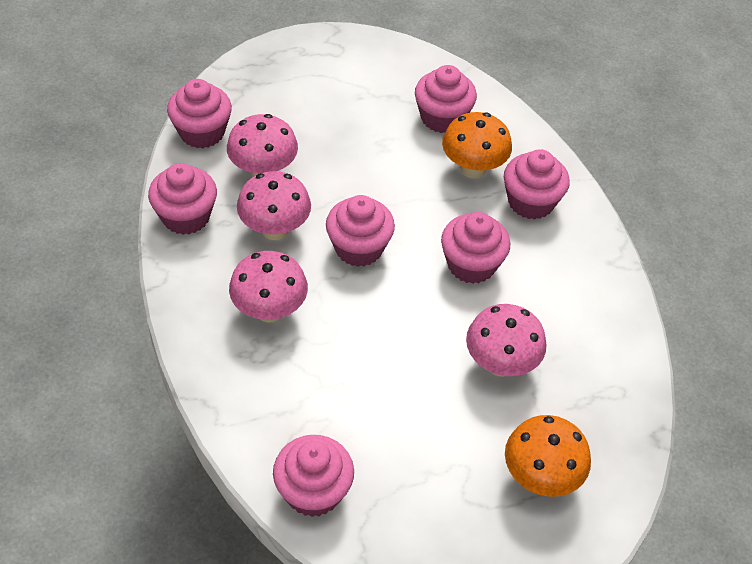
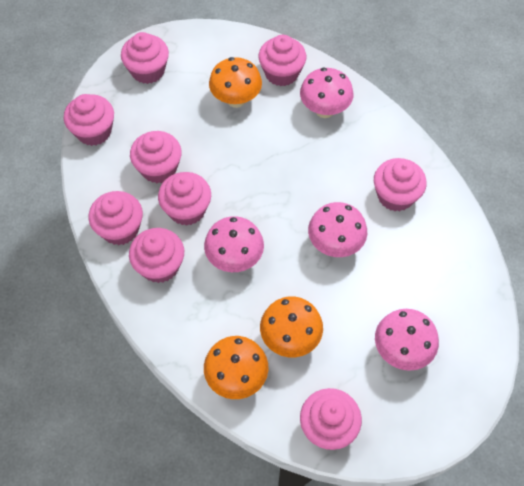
orange mushroom: [442,112,512,178] [505,415,591,497] = 2 -> [204,336,268,399] [209,57,262,108] [260,296,323,357] = 3
pink cupcake: [148,163,217,235] [167,79,232,148] [273,435,354,517] [326,195,395,267] [415,65,477,133] [441,212,510,284] [504,149,570,220] = 7 -> [64,94,114,146] [89,191,143,245] [121,32,169,84] [129,228,184,283] [130,131,182,183] [158,172,211,226] [259,35,306,86] [300,388,362,450] [374,158,427,211] = 9

